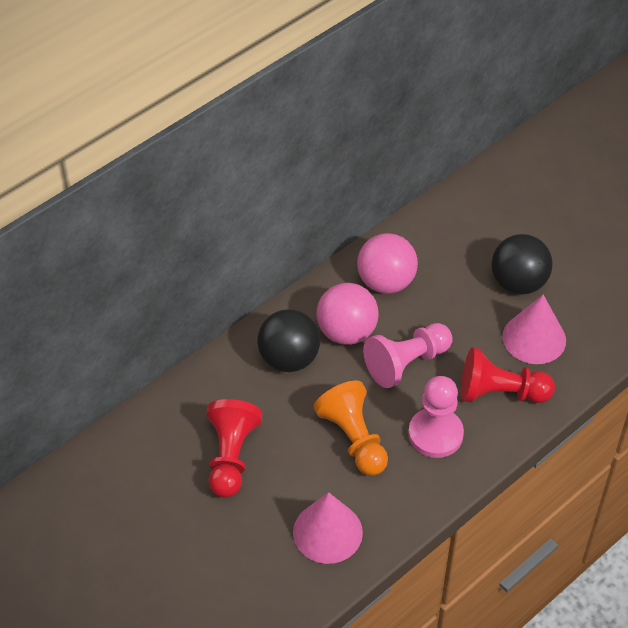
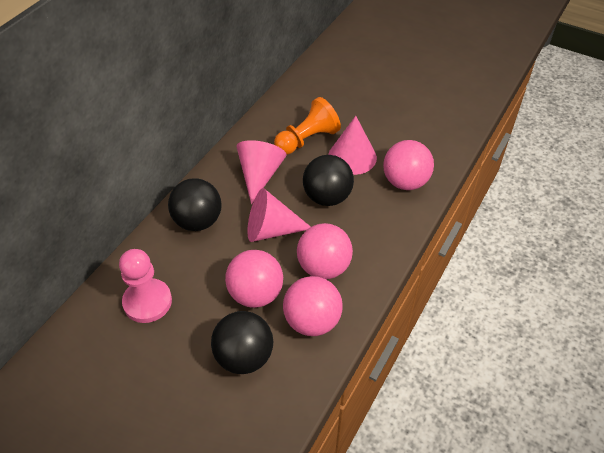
black ball: [257,309,320,372] [492,234,553,295] = 2 -> [168,178,222,231] [211,311,273,374] [303,155,354,206] = 3
pink ball: [316,283,379,345] [357,233,418,294] = 2 -> [225,250,283,308] [283,276,343,336] [297,223,353,279] [383,140,434,190] = 4
pink cone: [293,492,363,564] [503,295,566,364] = 2 -> [236,140,286,204] [247,188,311,242] [328,116,377,175] = 3
pink pawn: [363,323,453,388] [408,376,464,458] = 2 -> [119,249,172,323] = 1
red pawn: [206,399,262,498] [461,347,555,403] = 2 -> none = 0

